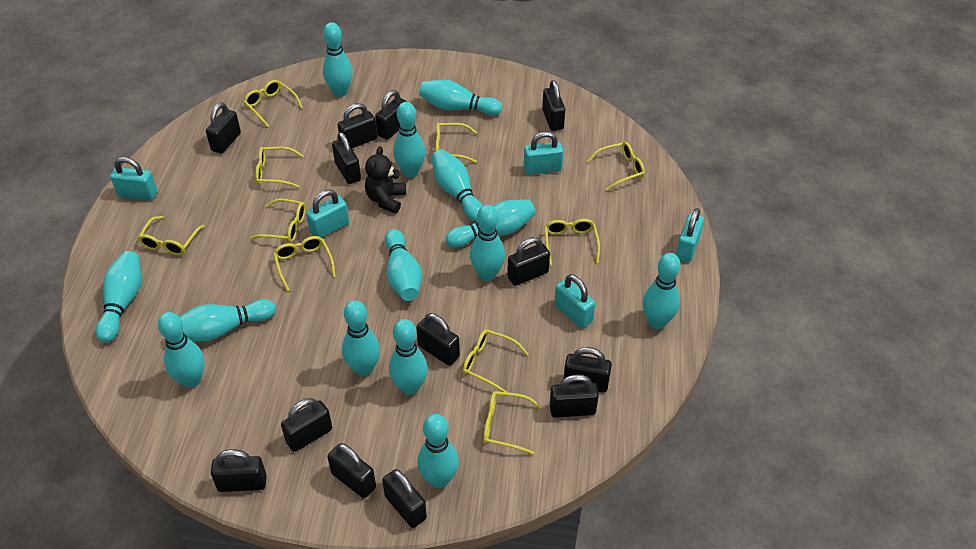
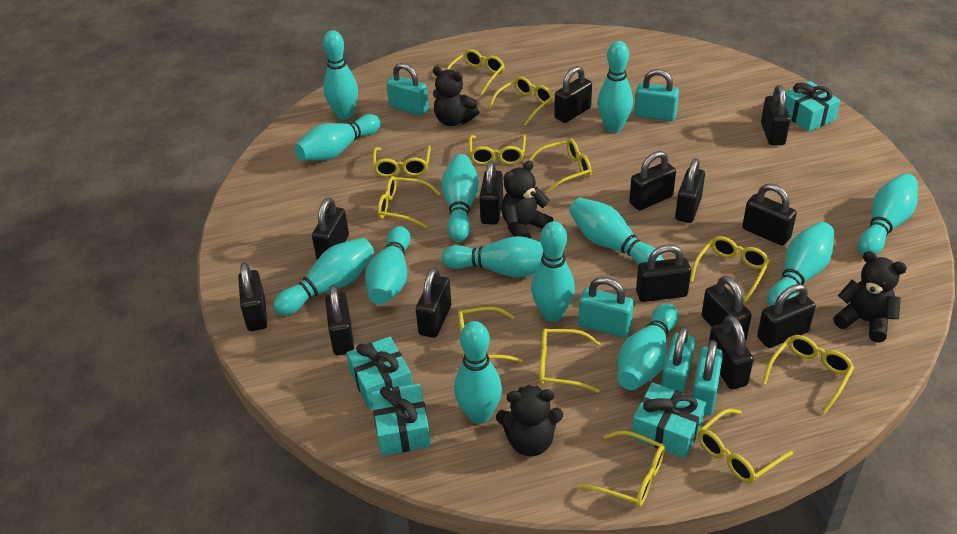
black padlock: [206,102,241,154] [211,449,267,492] [281,398,332,452] [327,443,376,498] [332,132,361,184] [338,103,377,148] [375,90,407,140] [382,469,427,528] [416,313,460,366] [507,237,550,286] [542,80,565,131] [550,374,599,418] [563,347,612,392] = 13 -> [238,262,267,331] [312,198,349,260] [325,285,354,355] [416,268,451,338] [479,161,503,225] [554,66,592,123] [629,151,676,211] [636,245,691,302] [675,158,705,223] [702,276,752,340] [708,315,753,389] [742,183,797,246] [757,284,816,348] [761,85,790,146] = 14
black teddy bear: [365,146,406,214] = 1 -> [433,66,479,126] [496,385,563,456] [501,161,553,239] [833,251,907,343] = 4
turquoise bowling pin: [96,251,142,343] [158,312,205,388] [180,299,276,341] [323,22,353,97] [342,300,380,376] [385,229,422,301] [389,319,428,395] [393,102,425,177] [417,414,459,488] [419,80,502,116] [431,149,483,221] [446,199,536,248] [470,205,505,281] [643,253,681,329] = 14 -> [273,238,374,316] [295,114,381,161] [323,30,358,120] [365,226,411,305] [441,154,479,242] [441,236,543,277] [454,321,502,424] [531,221,575,322] [569,197,664,265] [597,41,633,133] [618,303,678,390] [768,222,834,306] [858,173,918,255] = 13
turquoise gift: none = 0 -> [347,336,412,409] [371,383,431,456] [631,382,706,459] [785,81,840,132] = 4
yellow glasses: [138,216,205,256] [243,80,303,127] [250,198,306,243] [255,147,304,188] [273,236,336,291] [435,123,477,163] [463,329,529,392] [483,391,542,454] [544,219,600,265] [587,142,645,191] = 10 -> [373,145,431,177] [377,176,441,229] [447,49,505,95] [458,307,523,363] [469,135,526,165] [489,76,554,126] [528,139,592,192] [539,329,601,393] [578,431,665,507] [690,236,770,302] [698,409,793,483] [762,335,854,414] = 12

